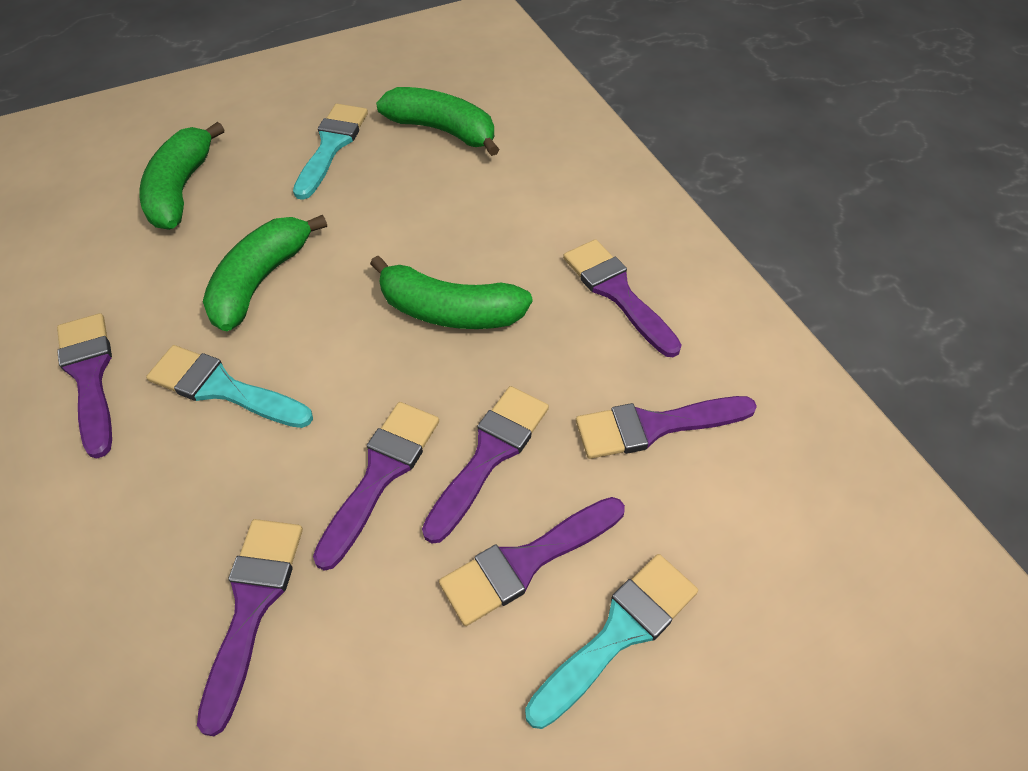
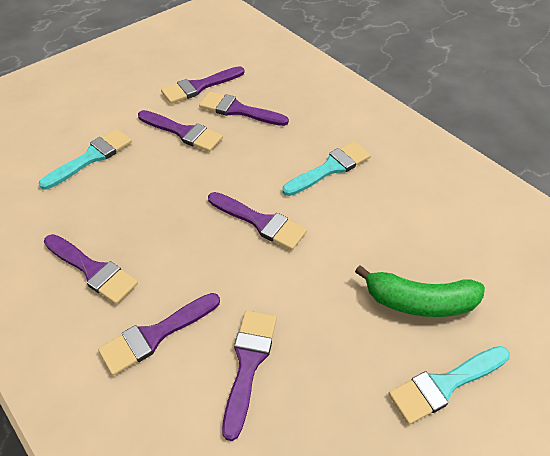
green banana: [140,122,224,230] [203,215,327,331] [370,256,532,329] [376,87,499,156] = 4 -> [355,265,485,317] = 1

